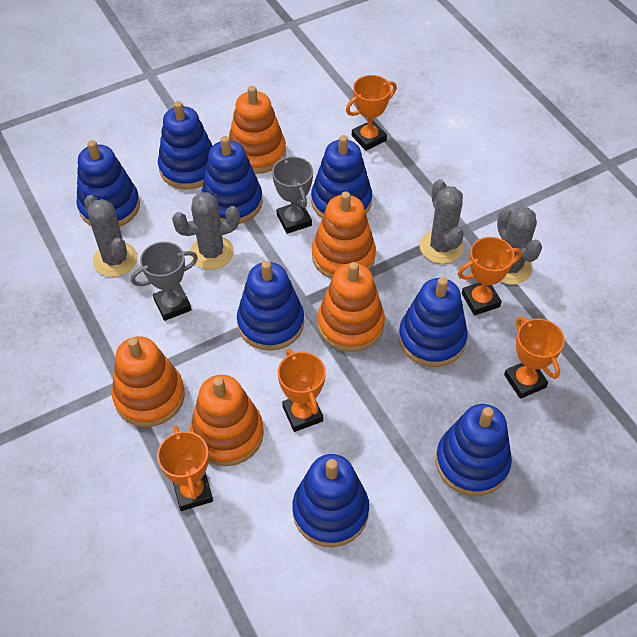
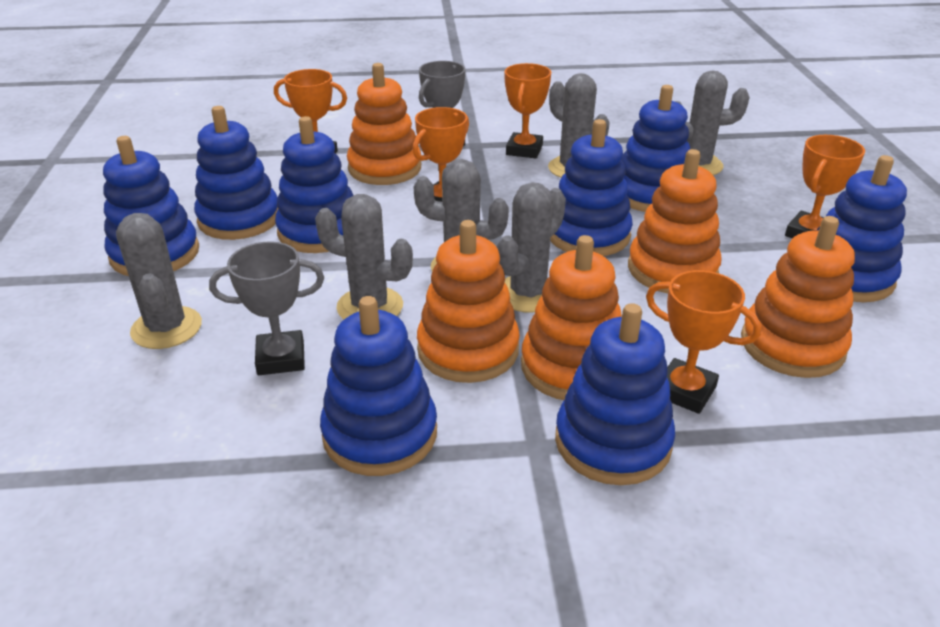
grey cactus: [84,195,138,277] [172,192,240,270] [419,179,464,264] [497,207,542,285] = 4 -> [116,213,202,349] [315,194,413,320] [414,159,509,271] [497,182,566,313] [548,73,610,178] [674,70,750,175] = 6

